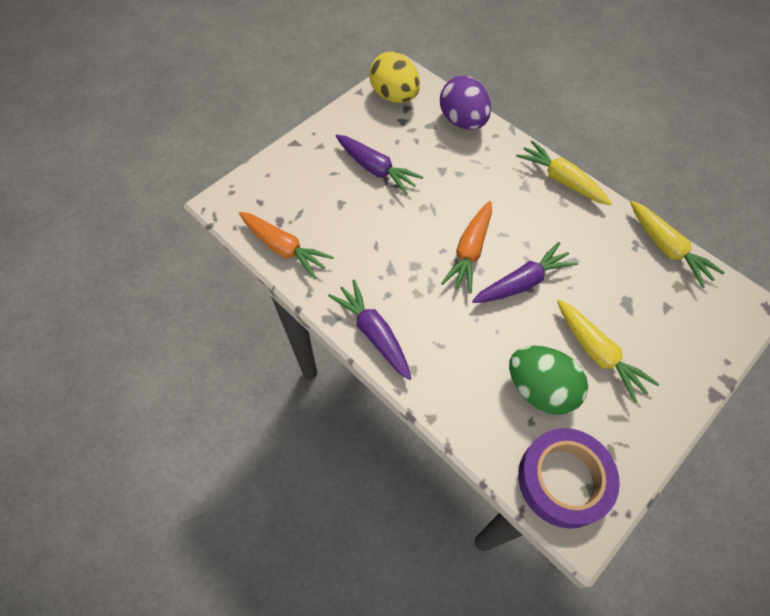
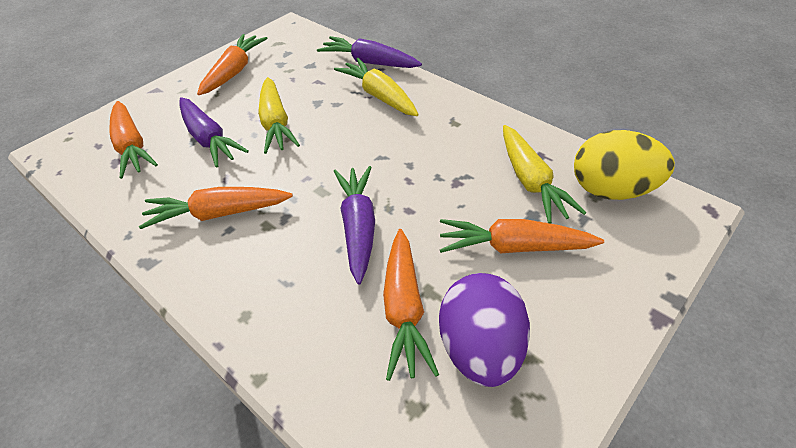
green egg: [509,346,588,415] = 1 -> none = 0
orange carrot: [239,212,334,279] [441,201,492,294] = 2 -> [109,101,158,179] [139,187,293,229] [197,34,268,95] [383,229,439,381] [440,219,604,253] = 5
purple tape: [518,428,620,528] = 1 -> none = 0

